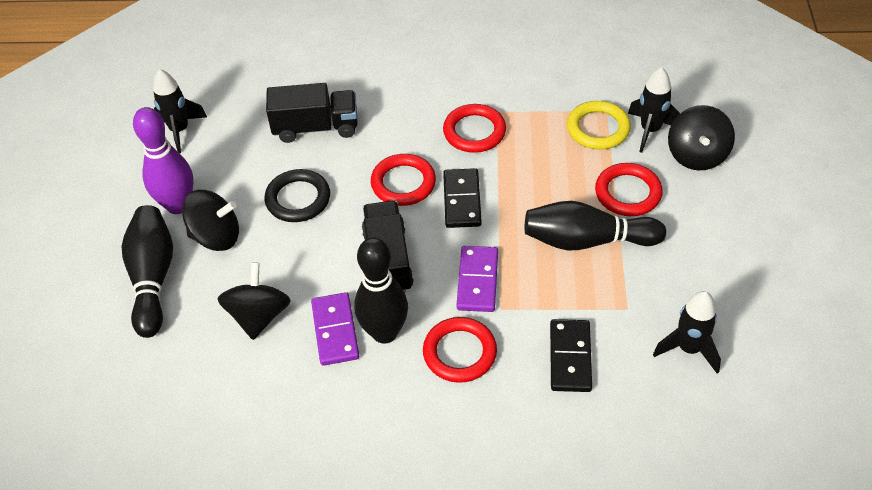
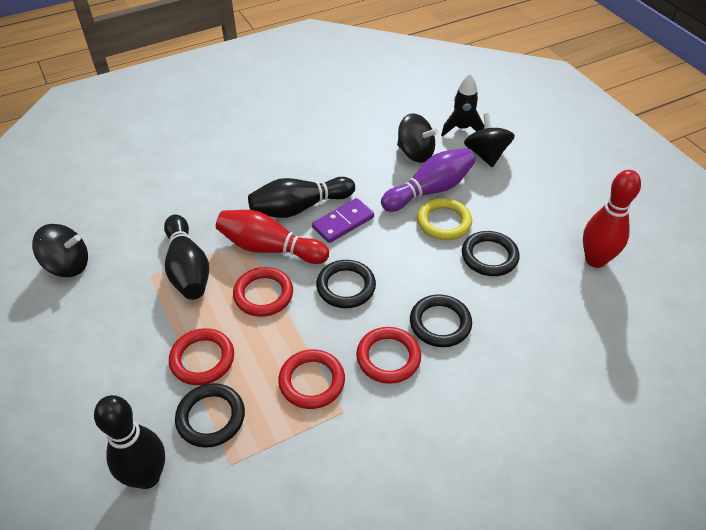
black domino: [443,168,482,228] [550,319,592,392] = 2 -> none = 0
black ring: [264,169,330,222] = 1 -> [175,383,245,448] [316,260,376,308] [410,294,472,347] [462,231,519,276] = 4
black rocket: [153,69,207,153] [628,67,680,153] [653,291,721,374] = 3 -> [441,74,484,137] = 1
black truck: [266,83,358,143] [362,201,414,292] = 2 -> none = 0
purple domino: [311,292,359,366] [456,246,498,312] = 2 -> [312,198,374,243] = 1
red bowling pin: none = 0 -> [216,210,329,264] [583,170,641,268] = 2

